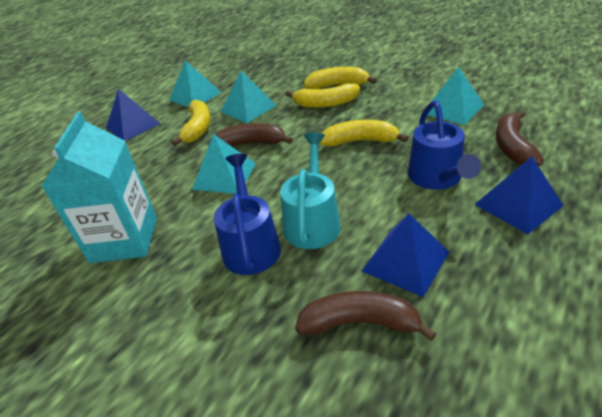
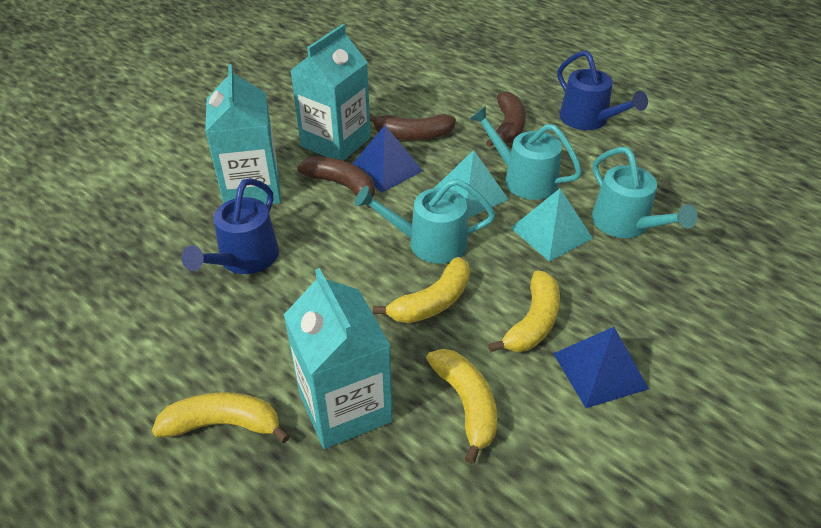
blue pyramid: [106,89,160,141] [362,214,449,297] [474,156,564,234] = 3 -> [353,125,423,193] [553,327,649,408] = 2
turquoise carton: [41,112,157,263] = 1 -> [205,64,281,205] [284,268,393,449] [290,24,371,161] = 3
turquoise pyramid: [169,60,222,107] [192,134,256,194] [221,71,277,123] [428,67,484,125] = 4 -> [434,150,509,219] [511,189,593,262] = 2
turquoise watering can: [280,132,341,249] = 1 -> [355,179,495,264] [470,106,582,200] [592,147,697,238] = 3

